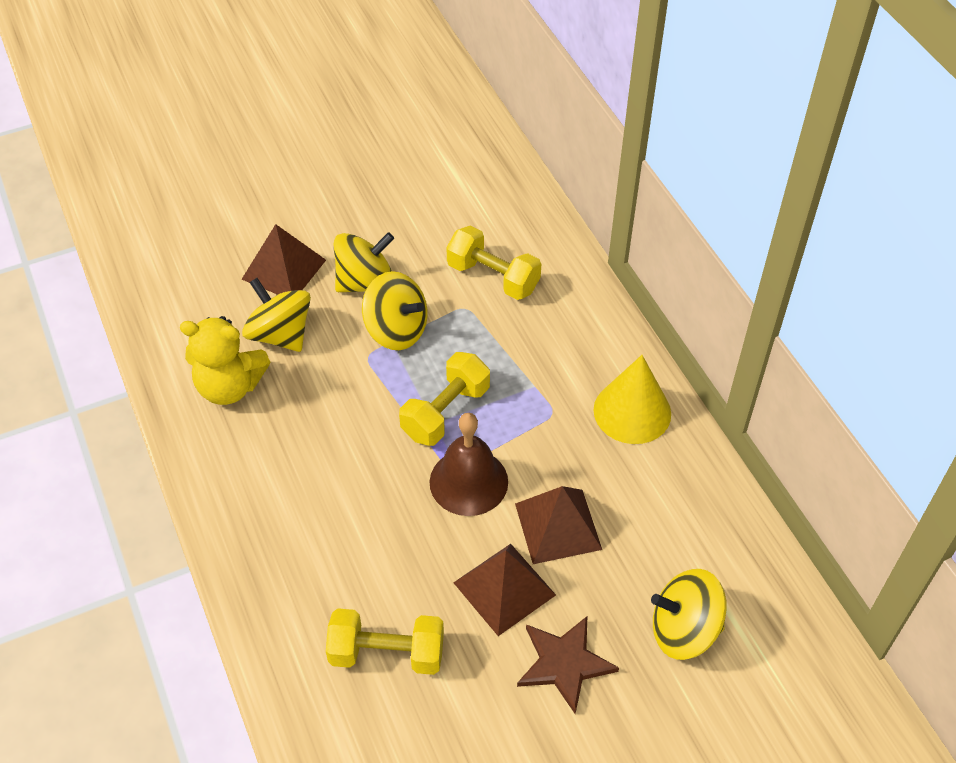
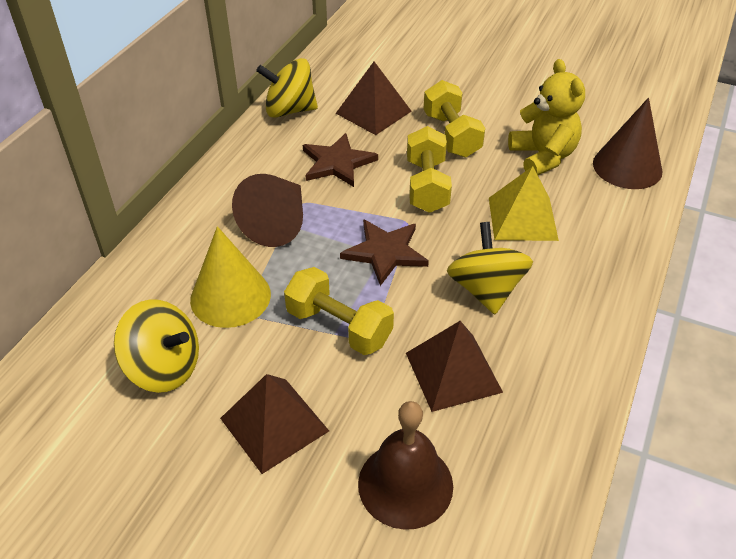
brown cone: none = 0 -> [232,174,303,247] [593,98,662,189] = 2
brown star: [517,616,619,714] = 1 -> [303,133,378,187] [340,219,429,286] = 2
yellow pyramid: none = 0 -> [489,166,559,241] = 1
yellow spinning top: [242,278,311,352] [334,232,394,292] [362,271,428,350] [651,569,727,660] = 4 -> [114,300,199,393] [256,58,318,118] [447,222,533,314] = 3

